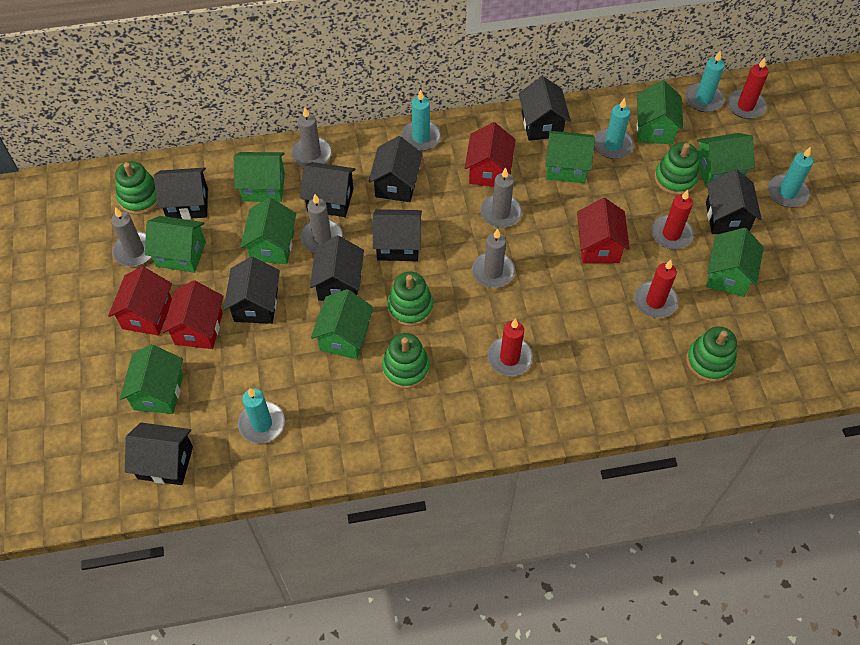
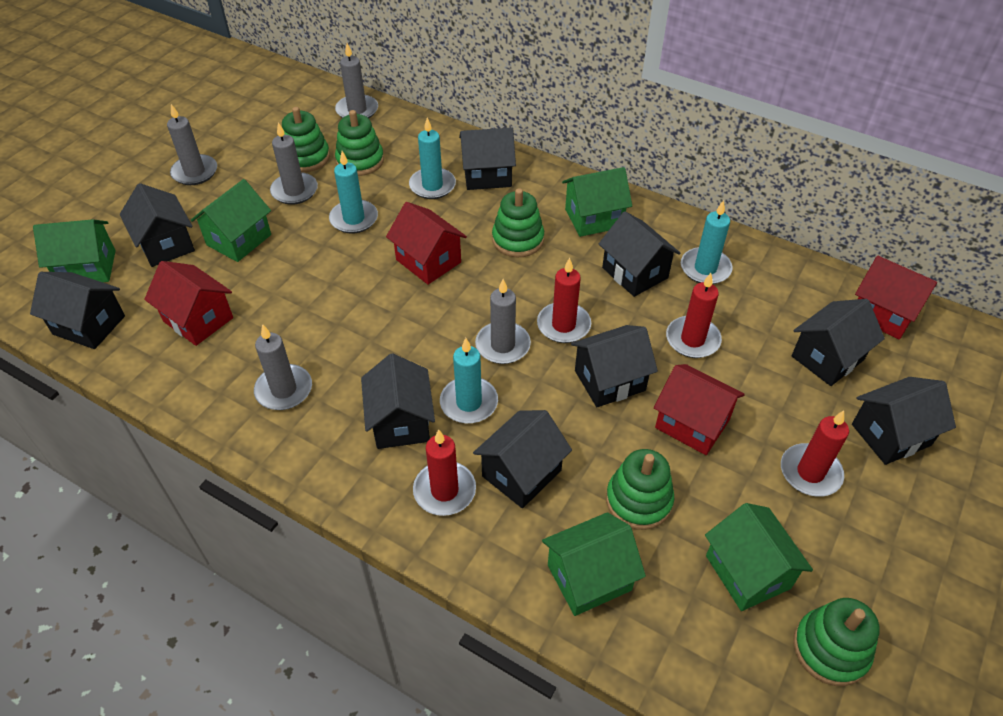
green house: [120,345,183,414] [145,216,206,273] [233,152,285,202] [240,198,296,264] [311,289,374,359] [546,131,595,183] [637,80,683,144] [697,133,755,187] [706,228,764,297] = 9 -> [33,219,116,282] [191,179,271,262] [542,512,646,616] [562,167,632,237] [705,503,813,611] = 5
turquoise candle: [238,388,285,444] [401,89,441,151] [594,98,634,159] [685,50,725,112] [768,147,813,207] = 5 -> [329,151,378,234] [409,118,456,199] [440,338,498,424] [681,200,732,284] = 4

